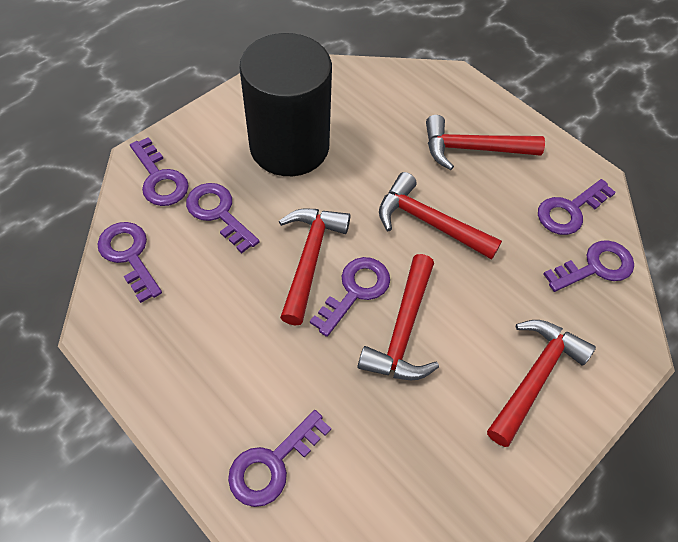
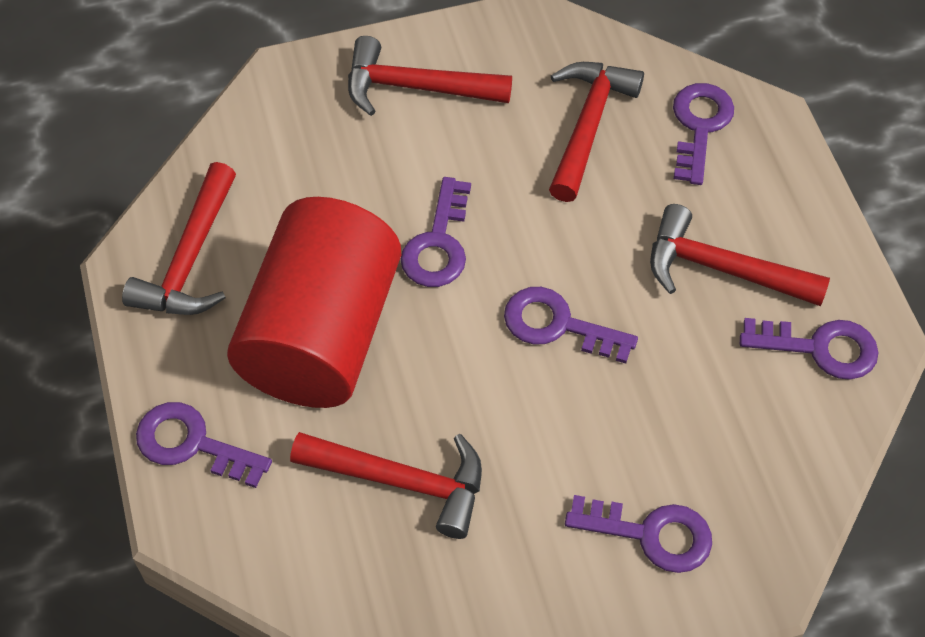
black cylinder: [239,33,332,176] = 1 -> none = 0
purple key: [98,222,162,303] [130,137,189,206] [186,183,260,253] [228,410,331,507] [310,257,390,337] [538,179,616,235] [544,240,634,292] = 7 -> [136,402,272,488] [400,177,471,287] [504,287,638,364] [565,495,712,573] [673,83,734,185] [740,318,879,380] = 6
red cylinder: none = 0 -> [227,197,401,408] = 1

